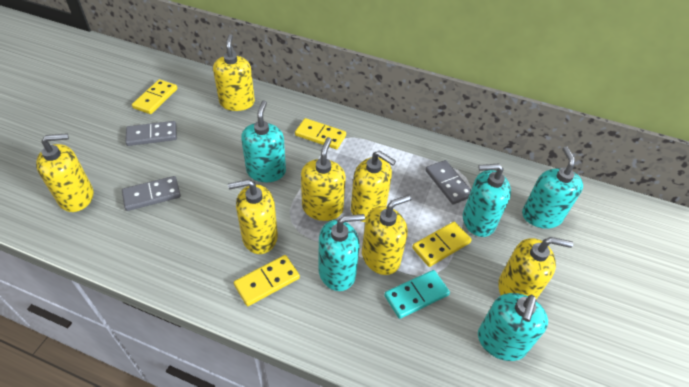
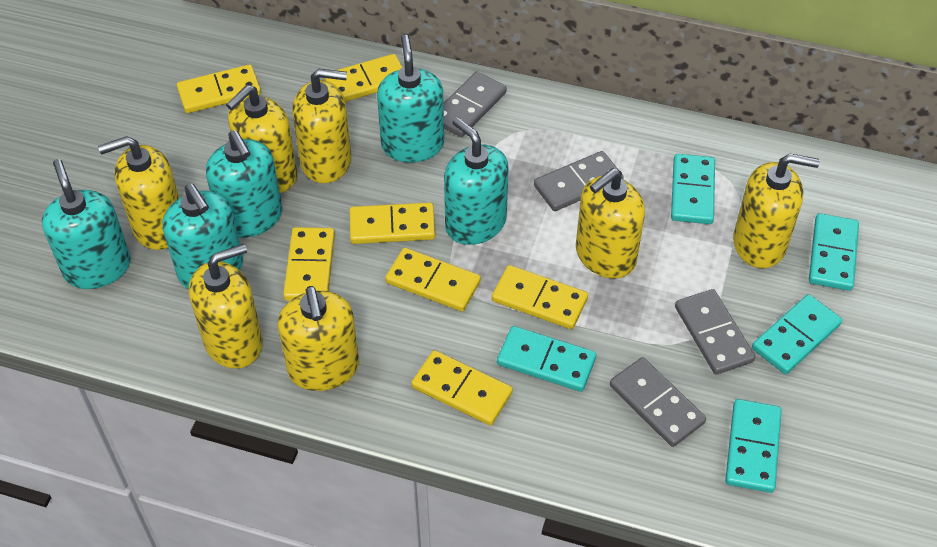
grey domino: [122,176,181,211] [125,121,177,146] [425,160,471,204] = 3 -> [443,71,507,137] [534,151,624,211] [610,357,706,447] [675,289,755,375] = 4
turquoise domino: [384,270,450,319] = 1 -> [497,326,596,392] [671,154,715,224] [725,399,782,493] [752,294,842,374] [809,213,859,291] = 5
yellow domino: [132,79,178,114] [234,255,300,306] [295,118,346,149] [412,222,472,267] = 4 -> [177,65,261,113] [283,227,335,301] [324,54,402,102] [349,202,436,244] [385,248,481,312] [411,350,513,425] [492,265,588,329] = 7

